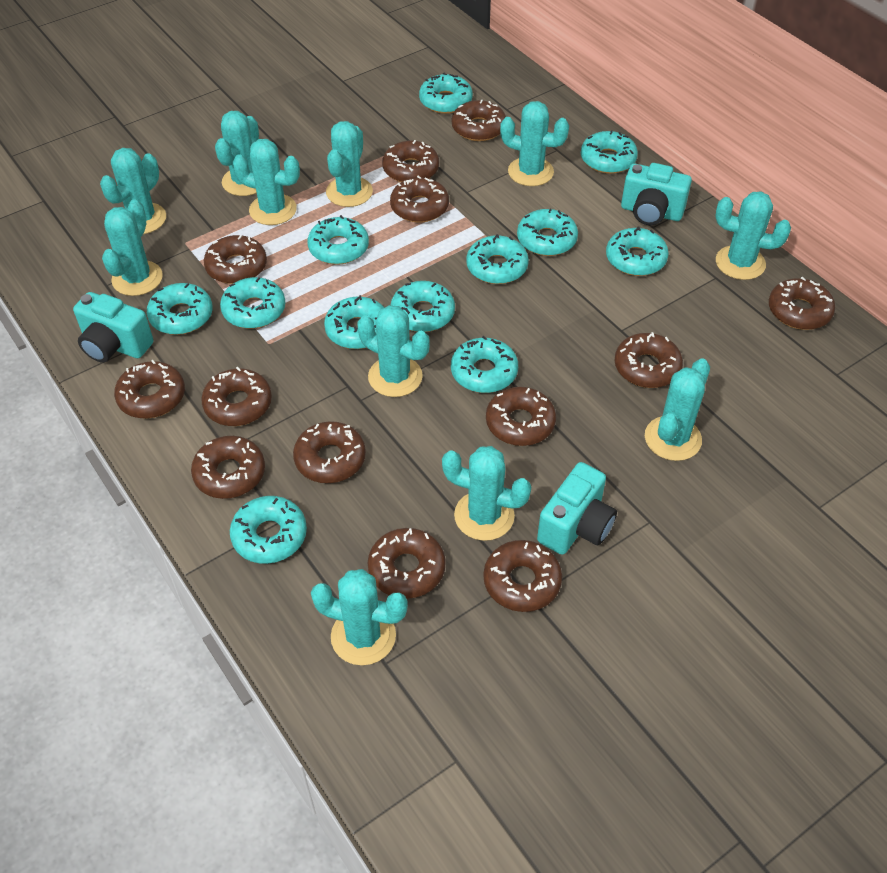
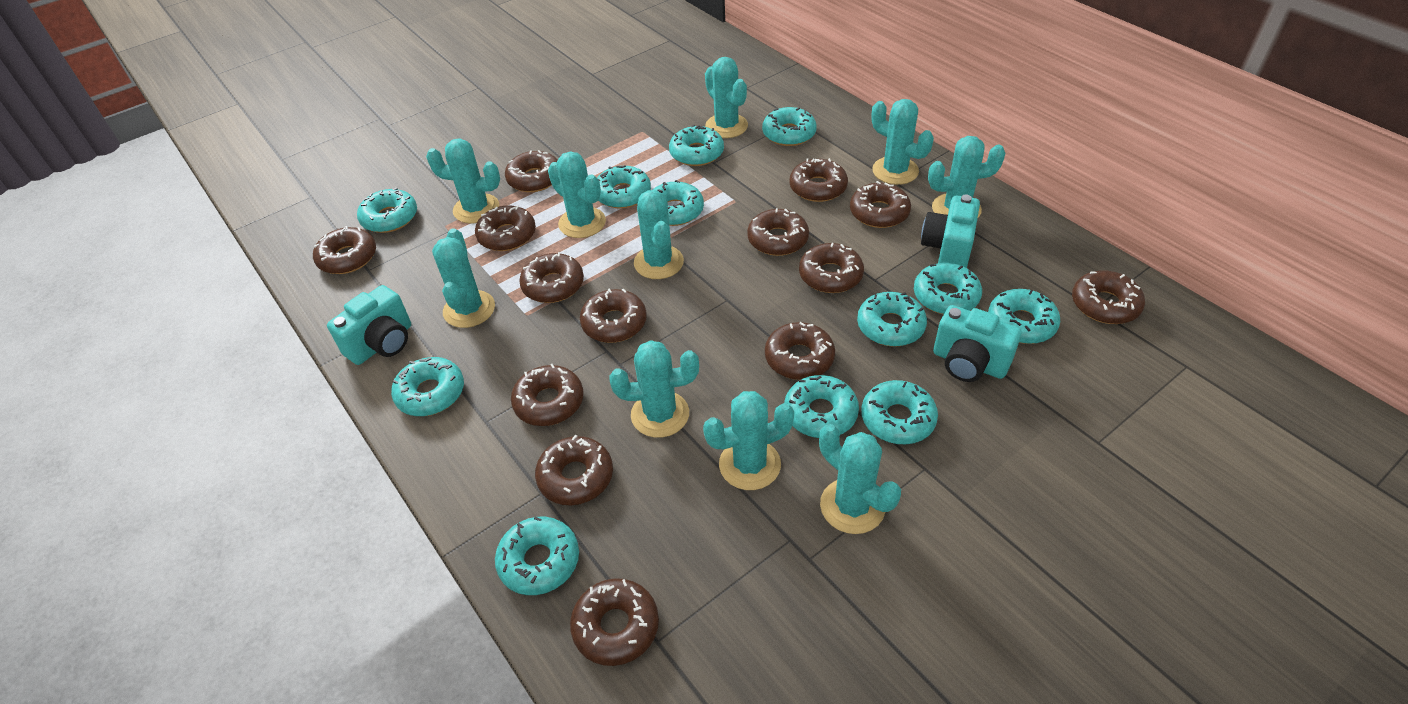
brown donut: [114,360,185,419] [191,436,265,499] [201,367,272,426] [204,235,267,284] [293,421,366,483] [368,528,446,599] [382,140,439,182] [390,176,449,223] [452,100,506,141] [483,540,562,612] [486,387,556,446] [615,332,683,388] [769,277,835,330] = 13 -> [313,226,376,274] [475,205,536,251] [505,150,558,192] [511,364,583,426] [519,252,584,303] [535,435,613,505] [570,578,659,666] [580,288,647,343] [747,208,809,256] [765,322,835,380] [789,158,848,202] [799,243,864,293] [850,181,911,228] [1072,270,1145,324] = 14
turquoise cactus: [100,148,166,234] [102,199,163,296] [215,111,259,196] [233,139,300,225] [311,569,408,665] [326,121,373,207] [357,305,430,397] [442,446,531,541] [500,101,569,186] [645,359,710,461] [715,192,791,280] = 11 -> [426,139,500,223] [432,228,495,328] [548,151,606,238] [609,340,699,438] [634,190,684,279] [703,391,794,490] [705,57,748,138] [819,424,901,534] [872,99,934,185] [928,136,1006,219] = 10

